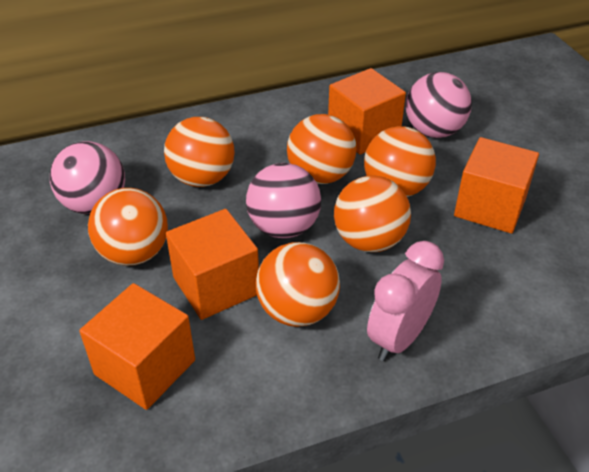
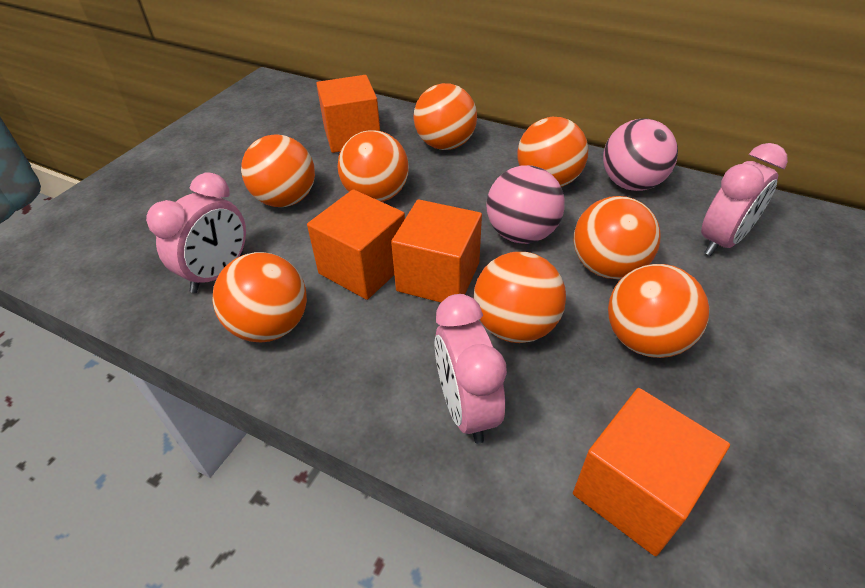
orange ball: [88,188,168,266] [164,117,235,187] [256,242,340,327] [287,114,357,184] [334,175,411,252] [364,126,436,197] = 6 -> [212,252,307,342] [241,134,315,207] [337,130,409,202] [414,83,477,150] [474,252,566,343] [517,117,588,187] [574,196,660,279] [608,264,709,358] = 8
pink ball: [50,141,125,214] [246,163,321,238] [406,72,472,138] = 3 -> [486,165,565,244] [603,119,678,191] = 2
pink clock: [367,241,444,361] = 1 -> [146,172,246,293] [435,294,507,444] [701,143,788,256] = 3

